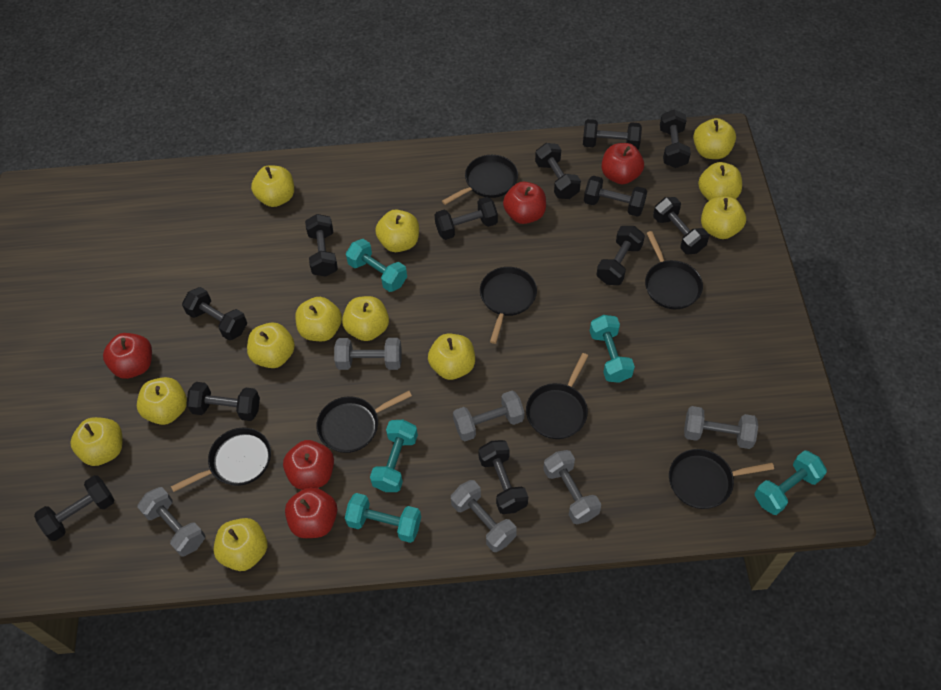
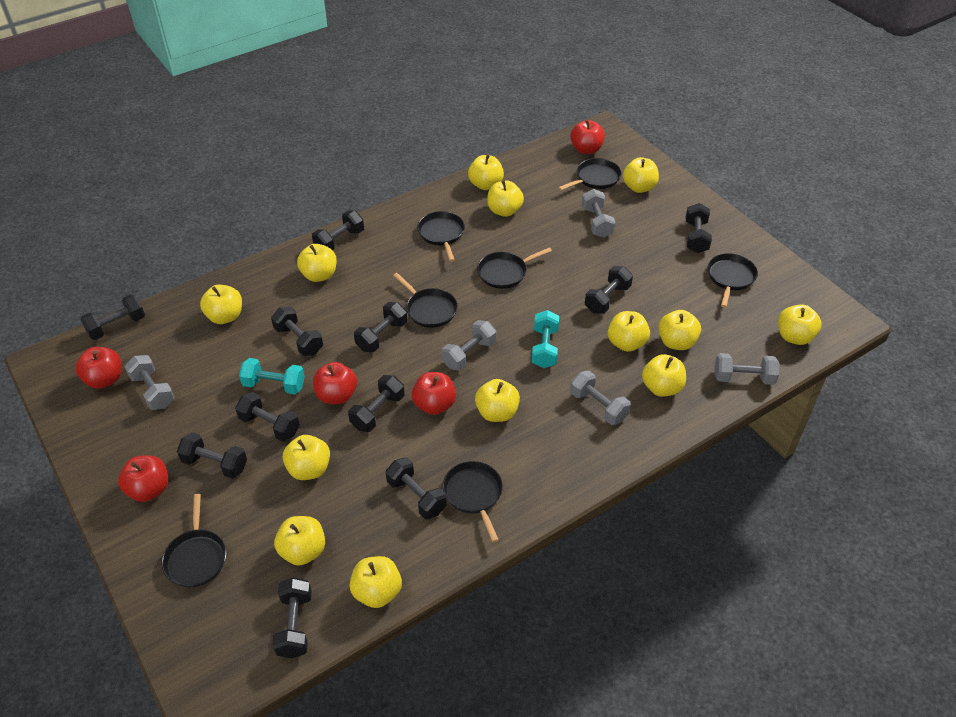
black dumbbell: [34,475,114,541] [182,287,247,340] [186,382,260,421] [305,214,338,277] [435,197,498,240] [478,440,528,514] [535,143,581,199] [583,119,642,149] [584,176,647,217] [596,226,645,285] [653,197,709,254] [660,110,691,168] = 12 -> [80,294,145,340] [177,432,247,479] [235,392,300,442] [271,307,323,356] [272,577,312,658] [312,210,364,250] [348,375,405,432] [354,302,407,352] [386,457,447,519] [585,266,633,314] [686,203,712,253] = 11
grey dumbbell: [137,487,205,556] [334,338,401,370] [451,480,517,552] [453,391,525,441] [543,450,601,524] [684,406,758,449] = 6 -> [124,355,175,410] [441,320,496,371] [570,371,631,425] [582,189,615,238] [715,353,779,385] = 5
turquoise dumbbell: [345,493,421,543] [346,239,407,292] [370,420,418,492] [590,315,635,383] [755,450,827,515] = 5 -> [239,358,305,394] [532,310,559,368] = 2
yellow apple: [70,417,123,466] [137,377,187,425] [214,518,267,571] [247,322,295,368] [251,165,294,207] [295,297,342,341] [342,296,389,341] [375,209,419,252] [428,334,475,380] [693,118,736,159] [698,162,742,201] [701,196,746,239] = 12 -> [200,285,242,324] [274,516,325,565] [283,435,330,480] [297,244,337,282] [350,556,402,608] [468,154,504,190] [475,379,520,422] [487,180,524,217] [608,311,650,352] [623,157,659,193] [642,354,686,397] [658,310,701,350] [778,304,822,345] = 13

